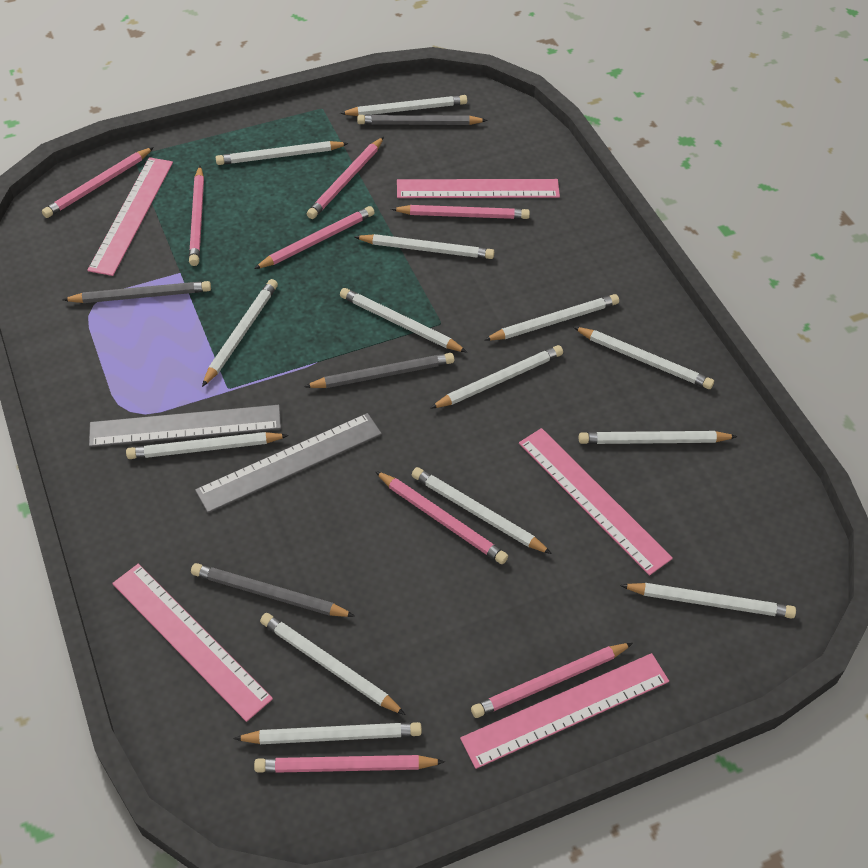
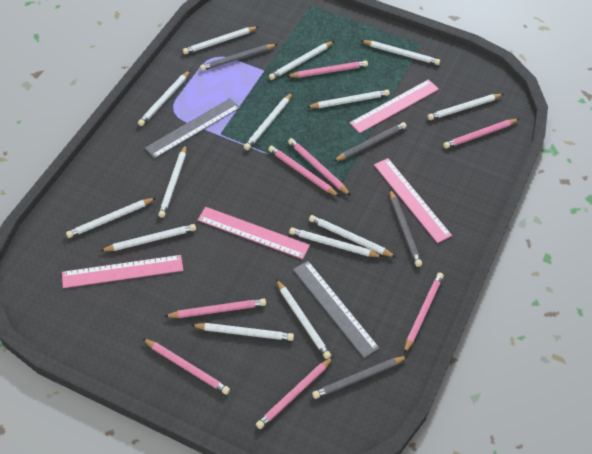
pink ruler: [87,157,173,276] [112,564,273,722] [397,179,560,198] [460,653,669,769] [519,428,673,576] = 5 -> [62,255,183,288] [198,207,310,259] [350,79,439,133] [374,158,452,243] = 4

